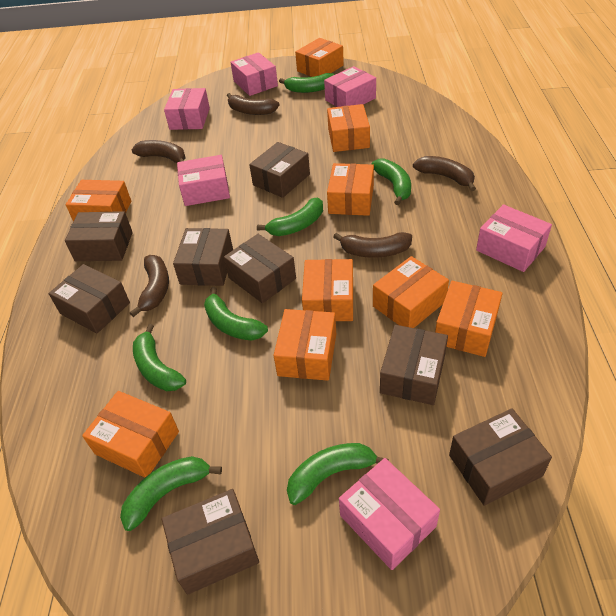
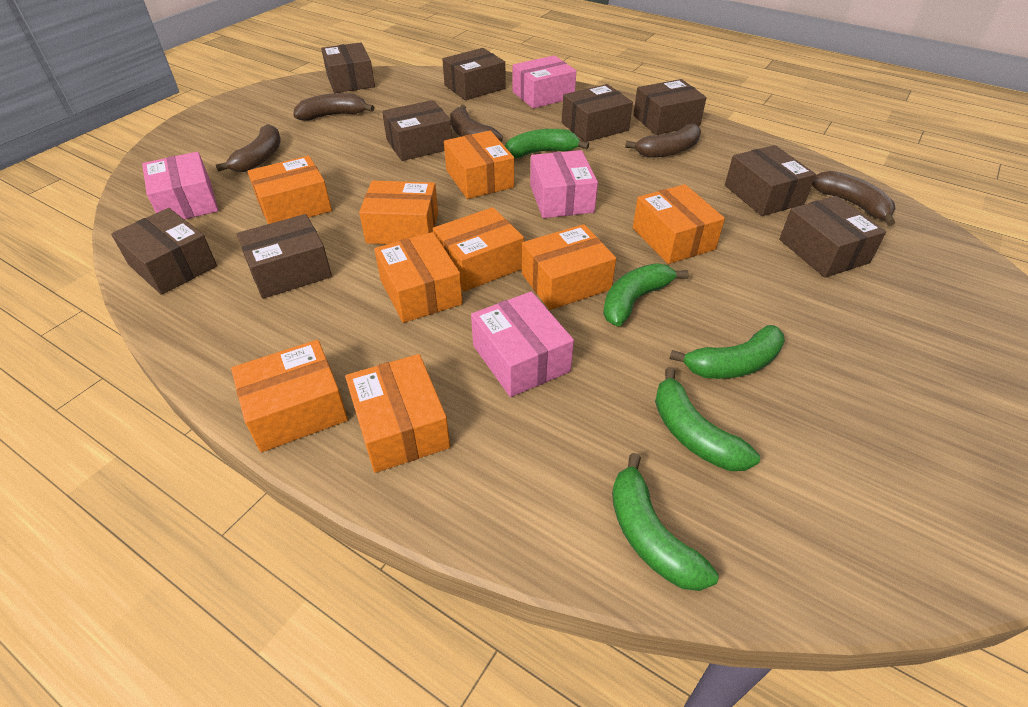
brown box: [49,264,130,334] [65,211,133,261] [162,489,259,595] [173,228,233,286] [224,234,296,303] [249,142,310,198] [380,325,448,405] [449,408,552,506] = 8 -> [111,208,217,295] [237,214,332,299] [321,42,375,93] [382,100,452,161] [442,48,506,100] [562,84,633,142] [633,79,707,135] [725,145,816,216] [779,196,886,278] = 9
green banana: [120,456,222,531] [133,324,186,391] [204,287,268,341] [257,197,323,236] [279,73,335,93] [287,443,389,505] [371,158,411,205] = 7 -> [505,129,589,158] [603,263,689,326] [612,453,719,591] [655,367,760,471] [669,325,785,379] = 5
pink box: [164,88,210,130] [177,155,230,206] [230,52,278,96] [324,66,376,107] [339,458,440,570] [476,204,552,272] = 6 -> [142,152,218,219] [471,291,574,397] [513,55,576,108] [530,150,598,218] = 4

